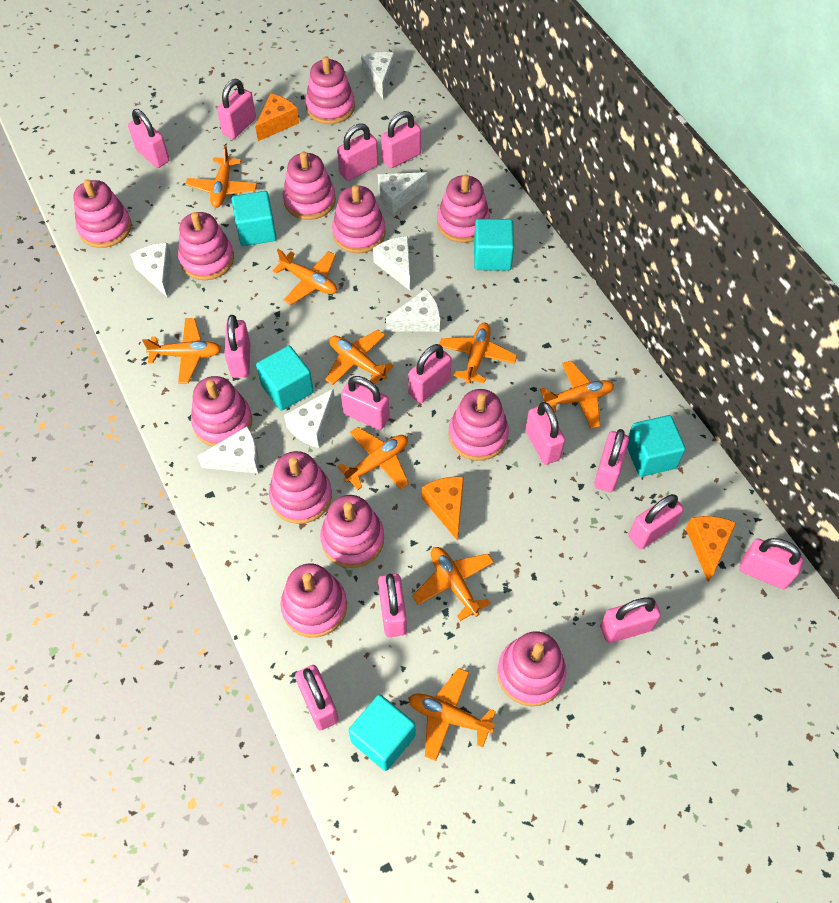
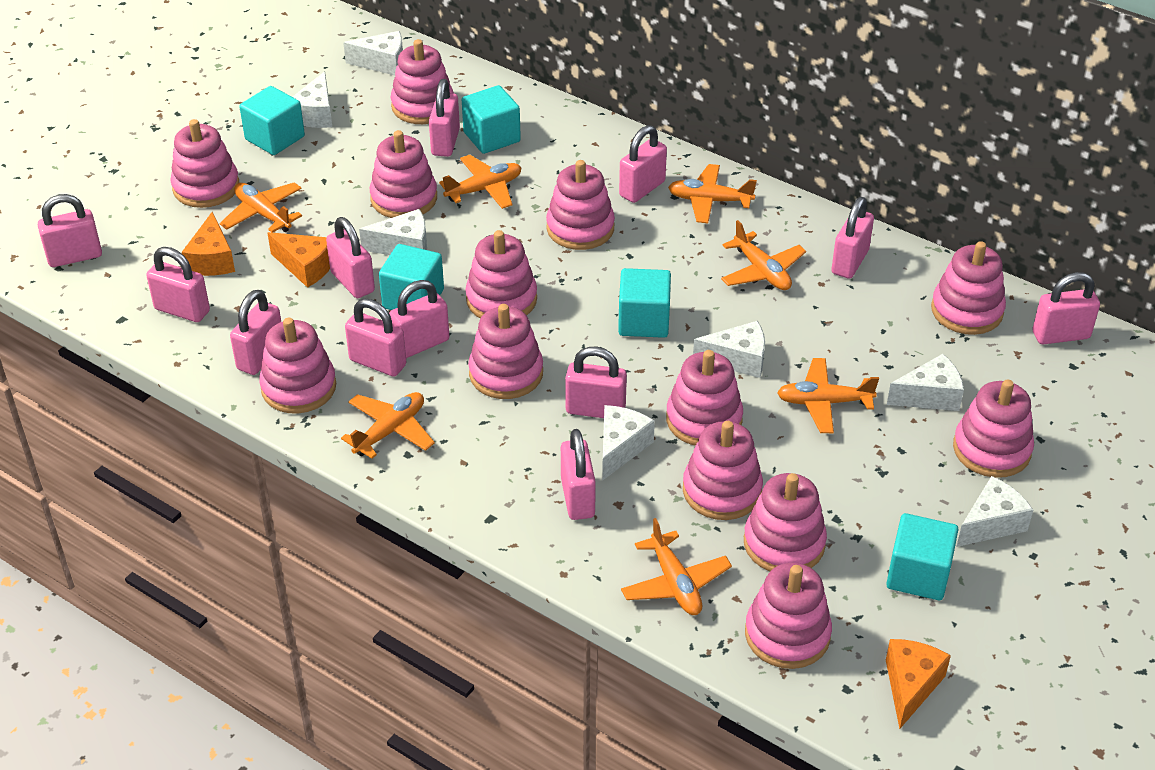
orange plane: [142,318,221,384] [185,145,257,208] [273,249,337,305] [325,330,394,385] [337,427,409,490] [408,668,496,761] [412,547,494,621] [439,323,517,384] [540,361,614,429] = 9 -> [220,182,302,233] [341,392,435,459] [439,155,521,209] [621,518,732,615] [668,164,757,223] [721,220,806,290] [777,358,879,433] = 7
pink padlock: [128,109,169,168] [217,79,256,139] [224,315,250,378] [295,665,338,730] [337,123,378,181] [341,376,390,430] [378,574,407,637] [381,111,421,168] [408,344,451,403] [525,402,565,465] [594,429,629,492] [600,597,661,643] [628,494,684,549] [740,538,803,589] = 14 -> [38,194,102,267] [146,247,210,322] [230,290,281,375] [326,217,375,298] [345,299,407,377] [389,280,449,358] [429,79,460,157] [561,429,596,520] [565,347,627,418] [619,125,667,203] [831,197,874,279] [1032,272,1100,345] = 12
pink stacking toy: [73,179,132,248] [178,212,234,280] [191,376,252,447] [269,451,332,524] [280,563,347,638] [283,152,336,220] [305,56,355,124] [320,495,384,568] [332,185,386,253] [437,174,490,243] [448,389,509,461] [497,631,566,706] = 12 -> [170,119,239,208] [259,318,336,414] [370,130,437,218] [391,39,454,124] [465,230,537,318] [468,304,543,399] [546,160,615,250] [666,350,743,446] [683,421,763,520] [744,473,827,571] [745,563,832,669] [931,241,1006,335] [953,379,1034,478] = 13

